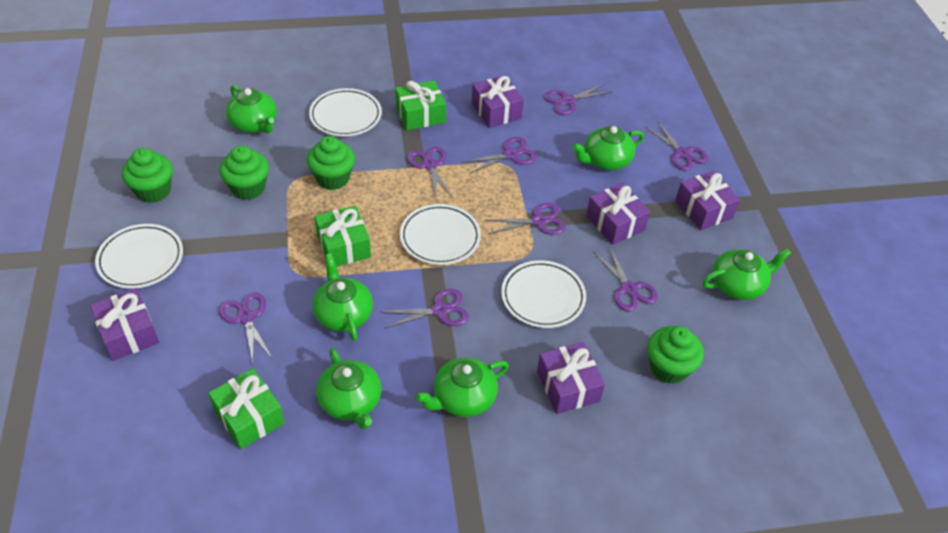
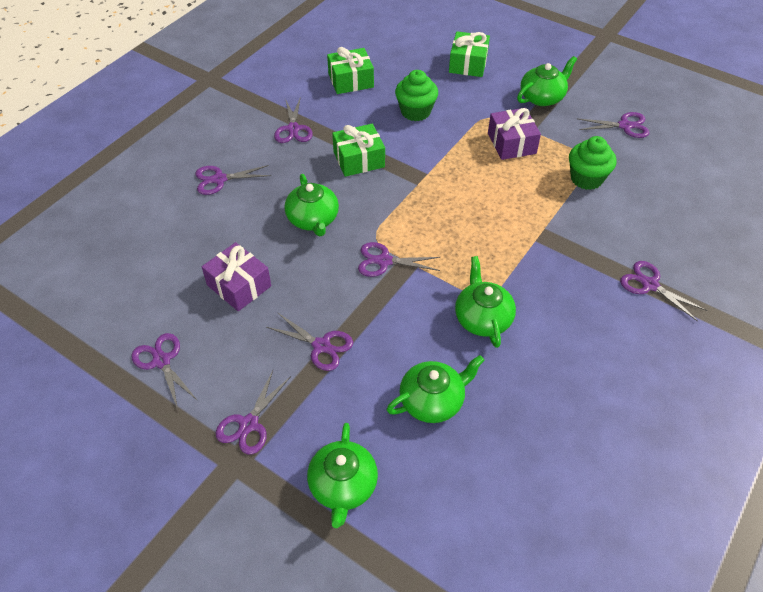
green cupcake: [122,148,173,203] [219,145,269,200] [307,136,355,190] [648,326,704,384] = 4 -> [395,70,438,121] [569,136,617,190] = 2
green teapot: [226,85,277,133] [312,253,373,341] [316,348,381,429] [415,357,509,417] [572,126,644,170] [703,248,791,300] = 6 -> [284,174,339,236] [307,423,378,528] [387,355,485,423] [455,256,516,348] [517,56,577,106] = 5
purple gift: [90,288,159,361] [471,75,524,128] [537,342,605,414] [586,183,650,245] [675,171,740,230] = 5 -> [202,242,271,311] [488,108,541,160] = 2
white plate: [95,224,183,289] [309,88,382,137] [400,204,481,265] [501,260,586,328] = 4 -> none = 0

